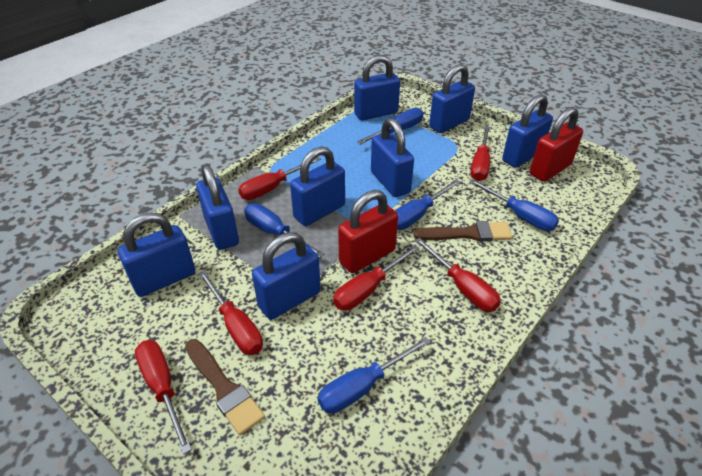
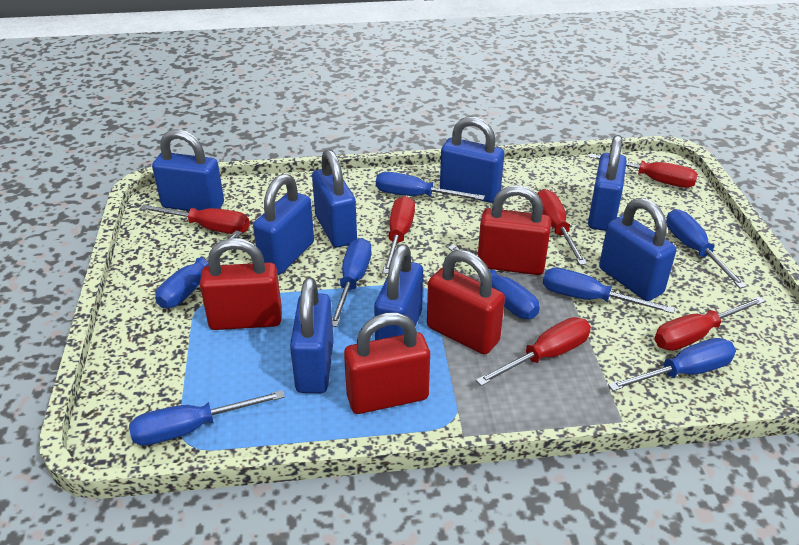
blue screwdriver: [244,203,324,258] [318,337,430,413] [357,108,424,144] [395,179,461,230] [469,179,559,231] = 5 -> [129,390,285,446] [155,230,242,308] [332,238,372,327] [376,172,485,200] [448,244,540,319] [543,267,675,314] [608,338,736,391] [666,209,747,288] = 8
brown brush: [185,339,265,435] [413,221,512,242] = 2 -> none = 0
red padlock: [338,190,398,273] [530,107,583,182] = 2 -> [200,238,282,330] [344,312,430,414] [427,250,505,354] [478,185,551,275] = 4

